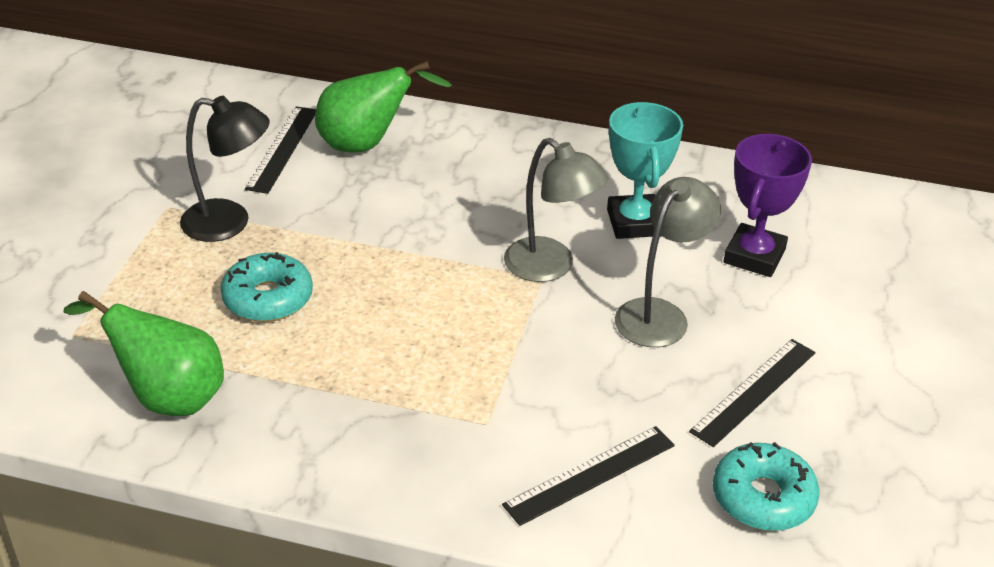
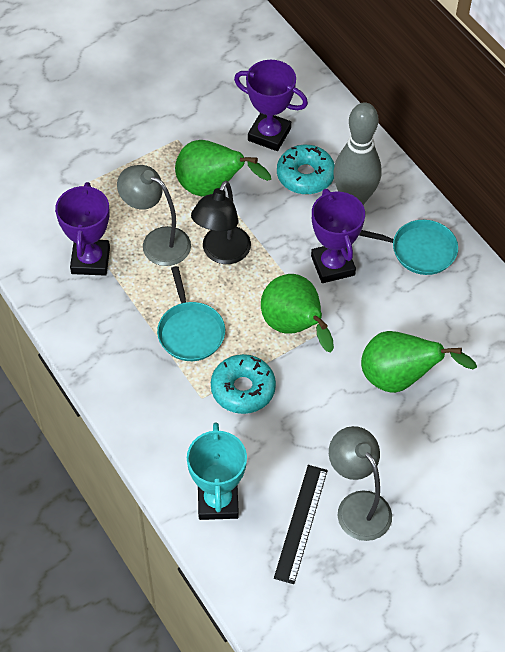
black ruler: [245,106,316,194] [502,426,675,526] [689,339,816,447] = 3 -> [274,465,328,584] = 1
green pear: [63,291,224,416] [315,61,452,153] = 2 -> [175,140,271,196] [261,274,334,353] [361,331,477,393] = 3
grey bowling pin: none = 0 -> [333,103,381,205] = 1
purple trophy: [724,134,812,277] = 1 -> [55,182,110,276] [234,60,308,151] [311,189,365,283] = 3
turquoise pan: none = 0 -> [157,266,225,361] [359,220,458,275] = 2

